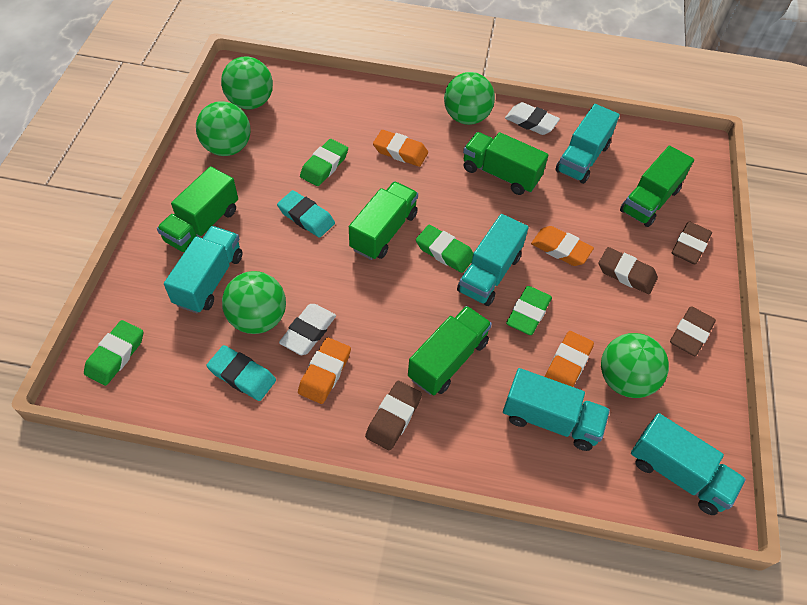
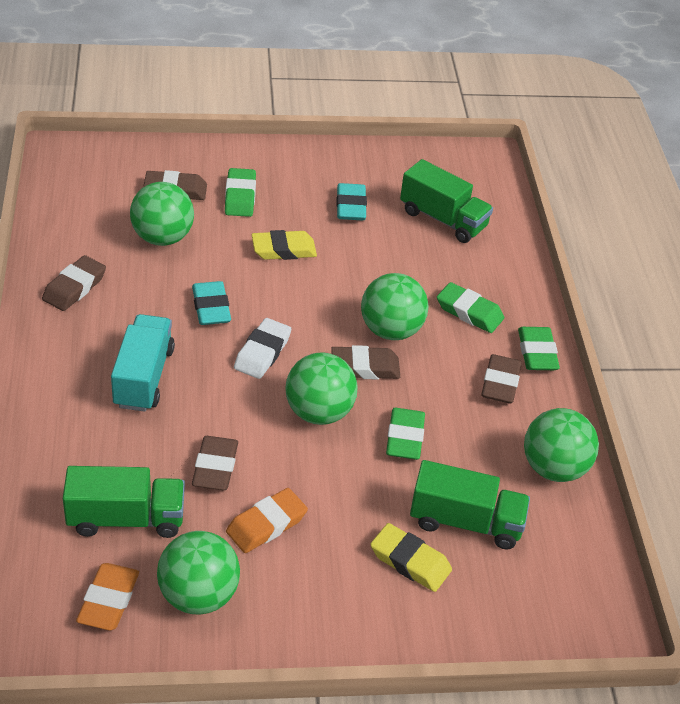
brown eraser: [365,381,422,451] [599,247,658,294] [670,306,716,356] [672,221,712,264] = 4 -> [42,255,106,311] [144,170,207,200] [192,436,238,490] [331,345,400,379] [481,354,522,404] = 5
green truck: [157,166,238,252] [349,181,418,260] [408,306,492,395] [463,132,548,195] [620,146,694,227] = 5 -> [63,466,185,538] [400,159,493,243] [410,460,530,549] = 3
orange eraser: [298,337,351,404] [373,130,428,167] [531,226,594,266] [545,331,594,387] = 4 -> [76,563,139,631] [226,488,308,553] = 2
turquoise truck: [164,226,242,313] [457,214,529,306] [503,368,610,451] [555,104,620,184] [631,413,746,515] = 5 -> [111,314,175,412] = 1
white eraser: [279,304,336,355] [505,102,560,135] = 2 -> [234,318,291,379] = 1
yellow eraser: none = 0 -> [252,230,317,260] [370,523,452,592] = 2

